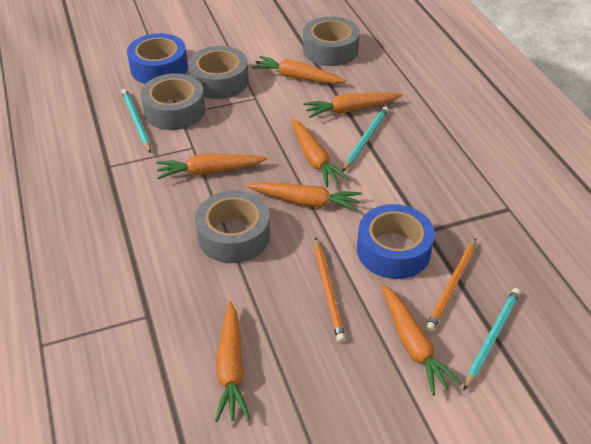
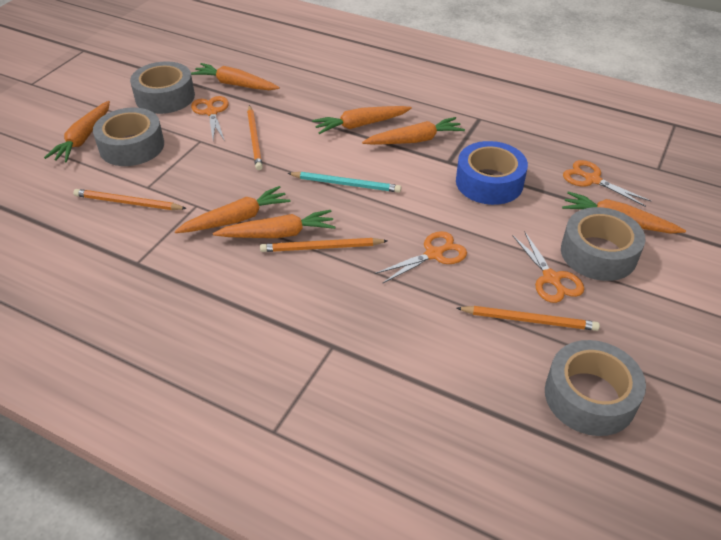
blue tape: [127,33,188,84] [357,204,435,279] = 2 -> [456,141,528,205] = 1
orange pencil: [314,237,346,343] [426,239,476,332] = 2 -> [73,189,187,210] [247,105,263,170] [260,238,388,252] [457,306,600,331] = 4
orange scissors: none = 0 -> [191,96,229,141] [375,231,467,284] [512,231,584,303] [563,160,651,207] = 4
turquoise pencil: [122,89,151,153] [342,107,389,172] [463,288,521,391] = 3 -> [287,172,401,193] = 1

